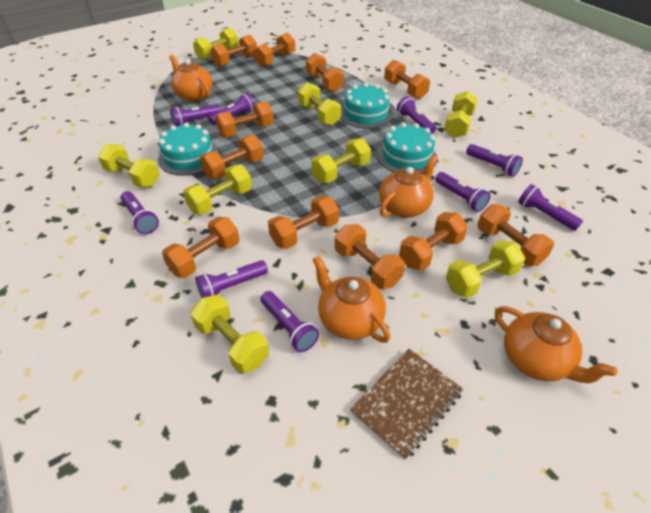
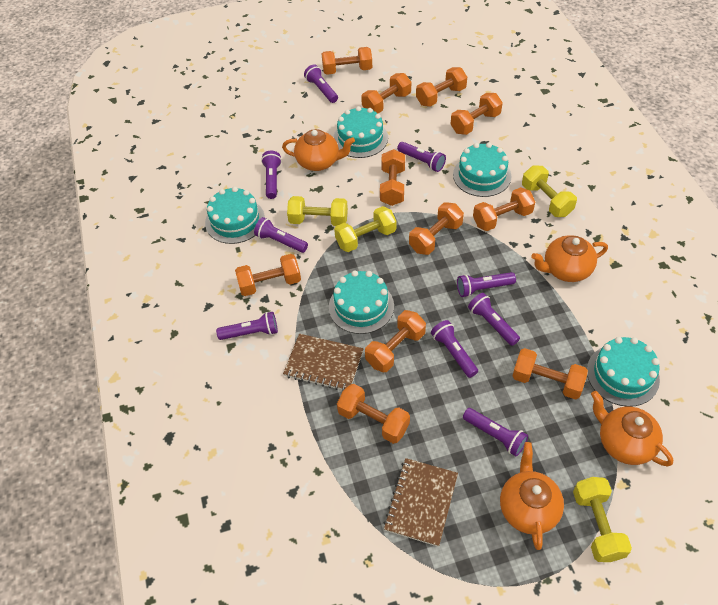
brown notebook: [350,349,463,460] = 1 -> [283,334,364,391] [384,458,458,547] = 2
turquoise cake: [158,123,219,176] [341,83,393,129] [377,122,437,174] = 3 -> [205,187,265,244] [329,270,394,334] [333,106,388,158] [453,143,511,197] [587,337,660,407] = 5
yellow dumbbell: [98,144,160,188] [183,165,252,215] [190,295,269,374] [193,28,239,61] [298,82,341,126] [311,138,371,183] [444,91,478,138] [446,240,525,298] = 8 -> [287,196,348,226] [334,206,396,252] [522,165,577,217] [573,477,632,562] = 4

